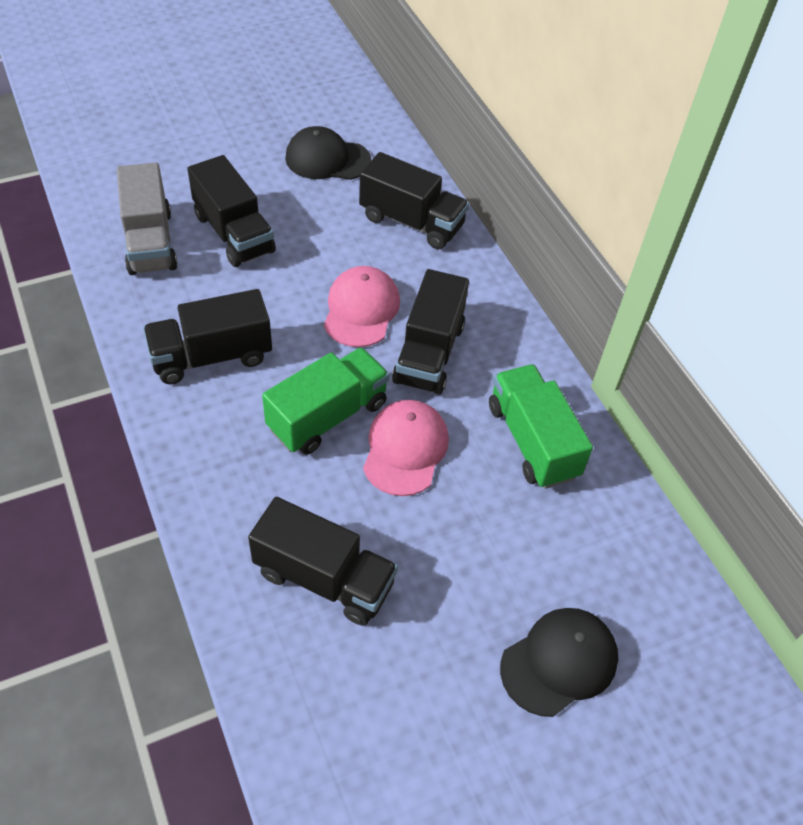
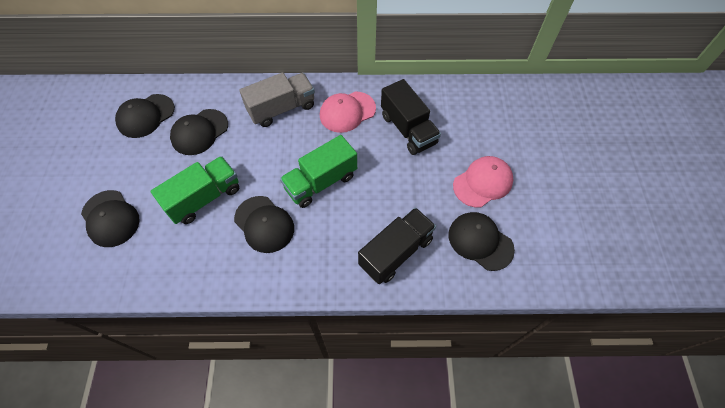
black cap: [285,126,371,180] [500,608,618,717] = 2 -> [81,190,139,247] [115,94,175,138] [170,109,228,155] [234,196,294,253] [448,212,515,271] = 5
black truck: [143,289,272,384] [187,155,276,267] [248,497,398,626] [359,152,469,249] [392,269,469,395] = 5 -> [358,207,436,284] [381,79,441,155] = 2

